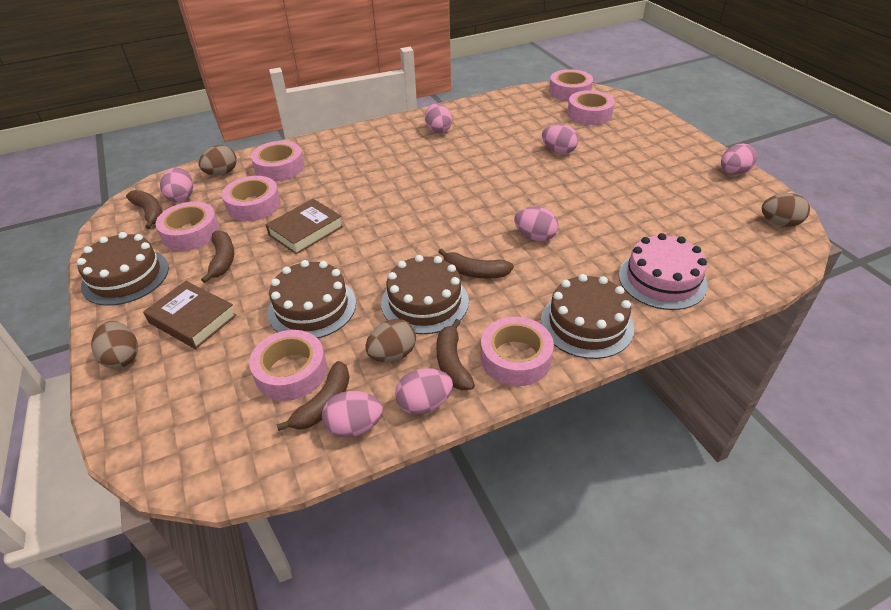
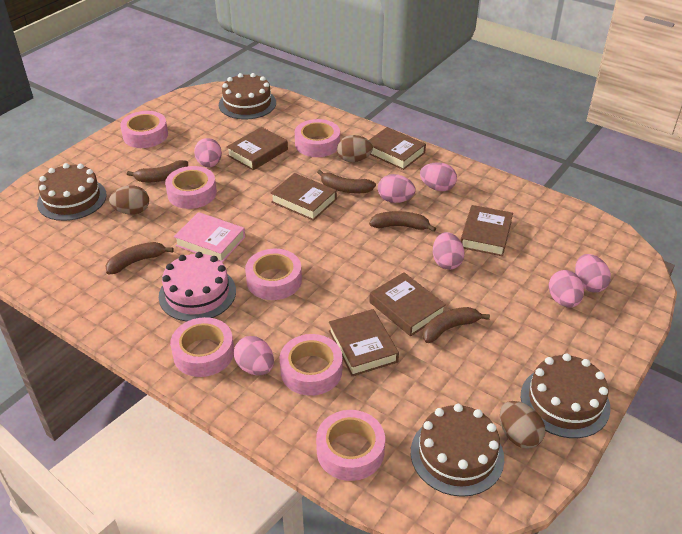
brown book: [143,281,237,349] [266,199,343,254] = 2 -> [227,127,288,170] [271,173,337,221] [329,309,399,376] [369,127,426,170] [369,272,446,336] [461,205,513,256] = 6
brown egg: [91,321,138,369] [199,145,237,176] [365,319,416,362] [762,193,810,227] = 4 -> [109,186,149,215] [337,135,373,162] [500,401,545,448] = 3
pink book: none = 0 -> [174,212,245,263] = 1

